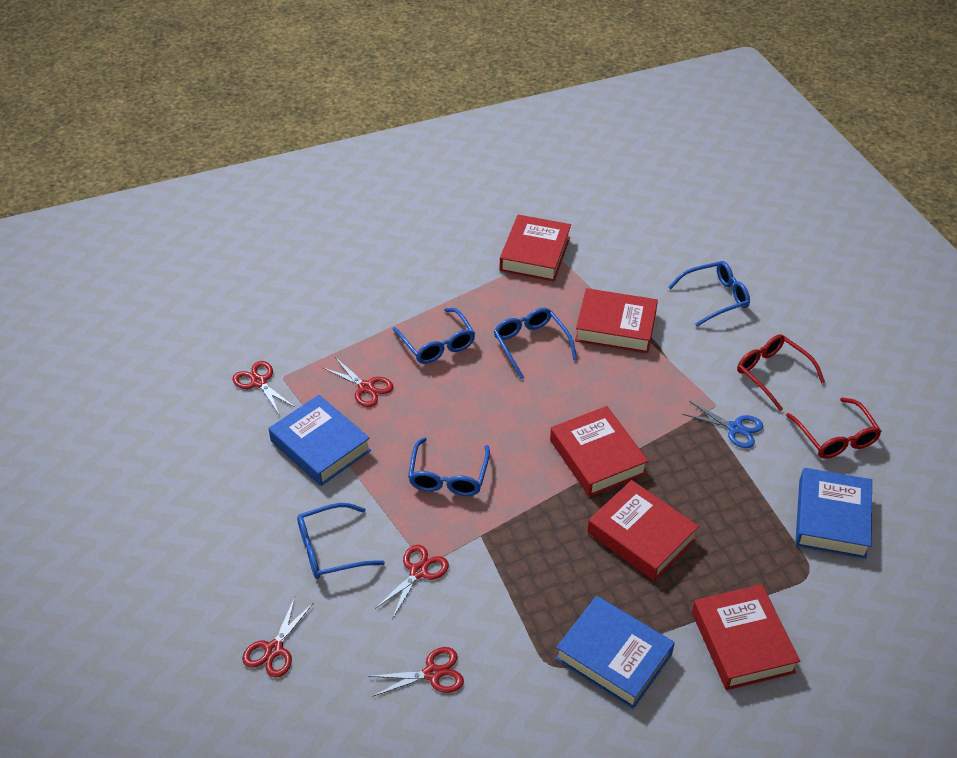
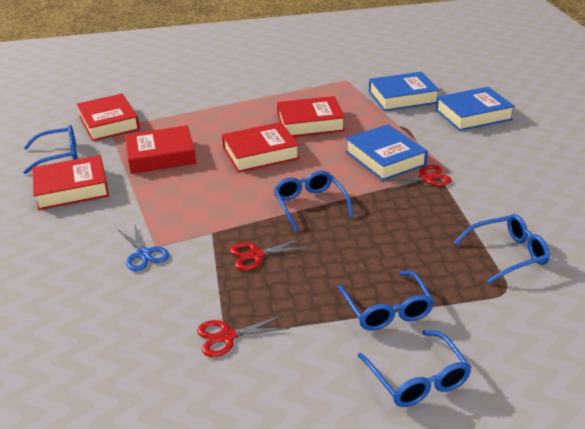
red glasses: [737,334,825,411] [786,397,882,459] = 2 -> none = 0
red scissors: [233,361,295,414] [242,597,313,678] [322,357,393,407] [368,647,464,697] [375,545,449,619] = 5 -> [197,315,289,357] [230,238,310,270] [380,165,451,191] = 3

